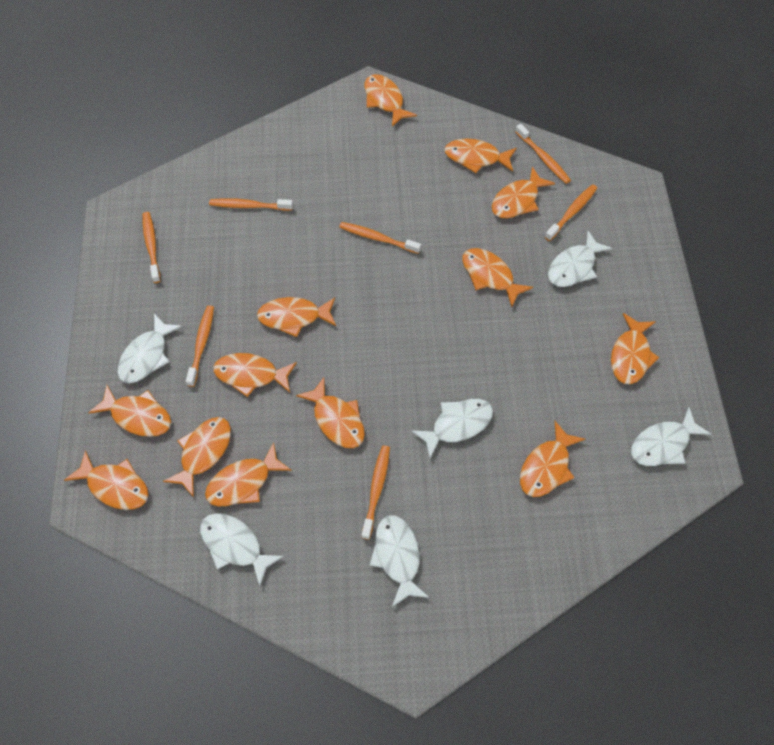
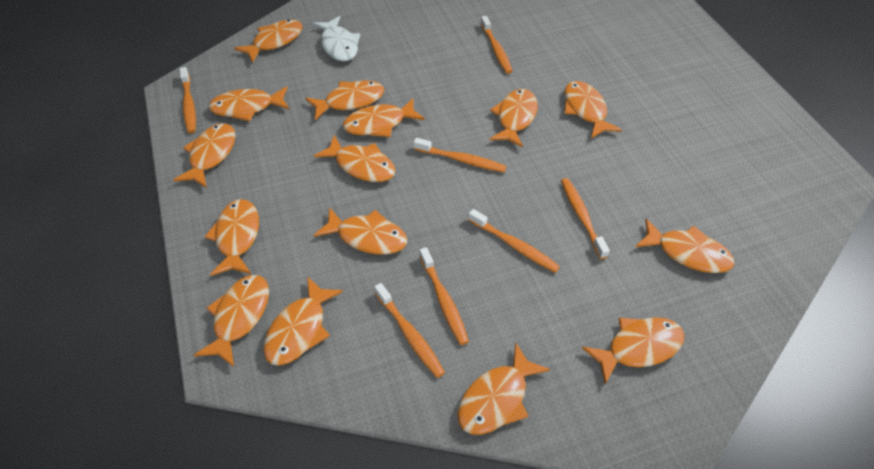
orange fish: [64,450,149,510] [88,385,171,437] [163,417,231,497] [205,442,292,506] [213,353,297,397] [257,297,336,337] [296,377,365,448] [364,74,417,127] [444,139,517,173] [462,248,533,307] [492,167,555,218] [520,421,585,497] [611,313,659,384] = 13 -> [173,123,236,188] [194,275,269,367] [204,199,259,276] [209,86,290,121] [234,20,302,63] [264,276,343,366] [305,80,384,120] [313,207,407,255] [314,135,396,182] [343,98,425,137] [457,343,550,435] [490,89,538,148] [564,81,622,138] [582,317,684,384] [635,219,734,273] = 15
white fish: [117,314,182,384] [200,513,284,586] [370,515,429,607] [411,399,493,458] [548,231,613,287] [631,407,711,466] = 6 -> [312,16,360,61] = 1

